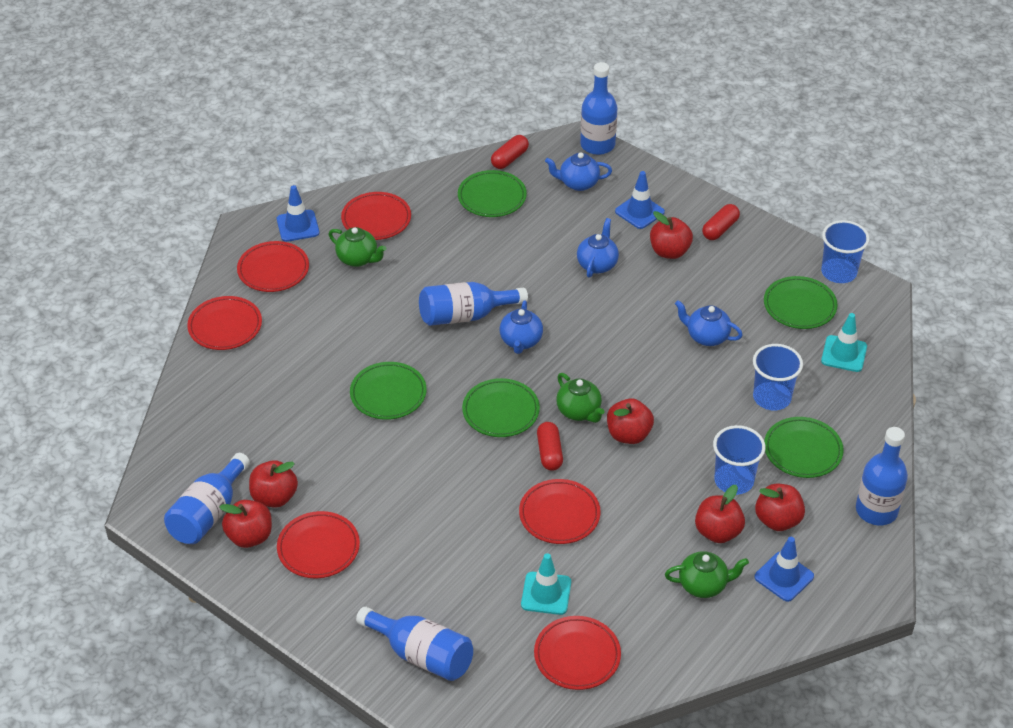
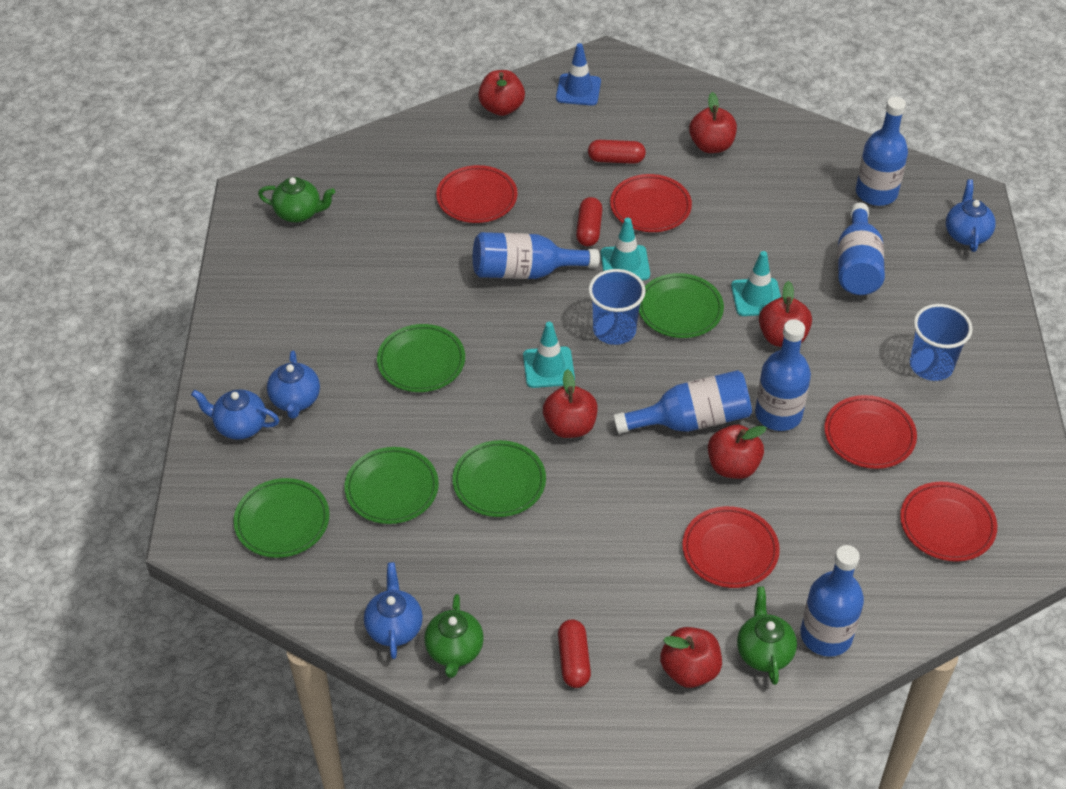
blue bottle: [164,453,250,544] [356,607,473,681] [419,282,528,326] [580,62,618,155] [856,427,908,525] = 5 -> [473,232,600,279] [614,370,752,434] [755,319,811,431] [800,545,864,657] [838,202,885,295] [856,97,908,206] = 6
blue cup: [713,425,766,495] [753,344,803,410] [821,220,869,283] = 3 -> [588,269,646,345] [910,304,973,381] = 2
blue traffic cone: [277,185,320,242] [615,171,665,229] [754,537,814,602] = 3 -> [556,43,601,106] = 1
red plate: [187,296,262,350] [237,241,309,292] [277,511,360,578] [341,192,411,240] [519,479,601,544] [534,616,621,690] = 6 -> [436,165,518,223] [610,174,692,232] [682,506,780,588] [824,395,917,469] [900,482,997,562] = 5
turquoise traffic cone: [521,553,571,615] [821,313,867,372] = 2 -> [523,322,575,388] [601,218,650,280] [731,251,781,316] = 3

